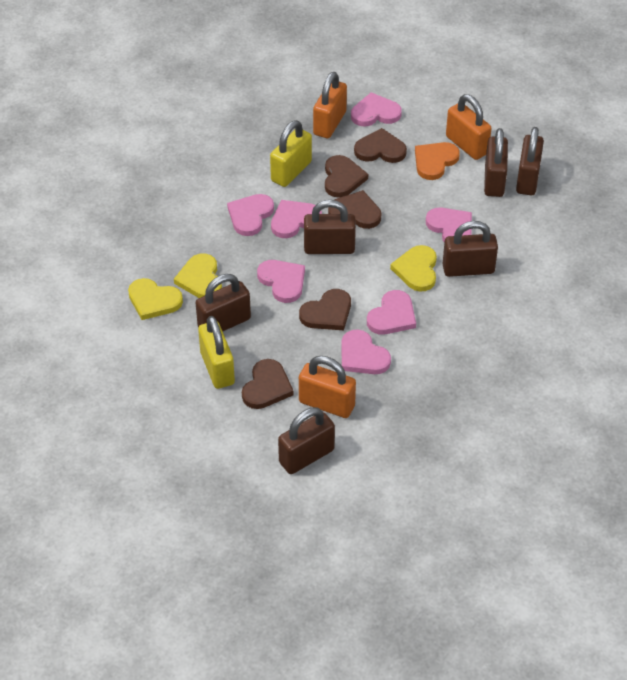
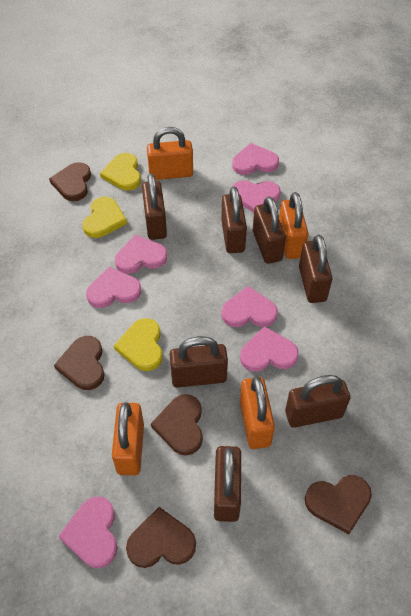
brown padlock: [196,274,251,331] [278,407,335,474] [304,200,356,254] [442,221,498,277] [484,128,508,197] [516,127,544,195] = 6 -> [142,173,167,240] [170,336,228,388] [214,446,241,522] [221,187,247,253] [253,196,286,264] [285,375,350,428] [299,235,333,303] = 7
orange heart: [415,142,460,180] = 1 -> none = 0
orange padlock: [299,356,356,418] [313,72,347,138] [446,94,492,160] = 3 -> [112,402,144,475] [147,127,193,180] [240,377,275,449] [279,192,308,259] = 4
yellow padlock: [198,316,235,389] [270,120,312,187] = 2 -> none = 0

